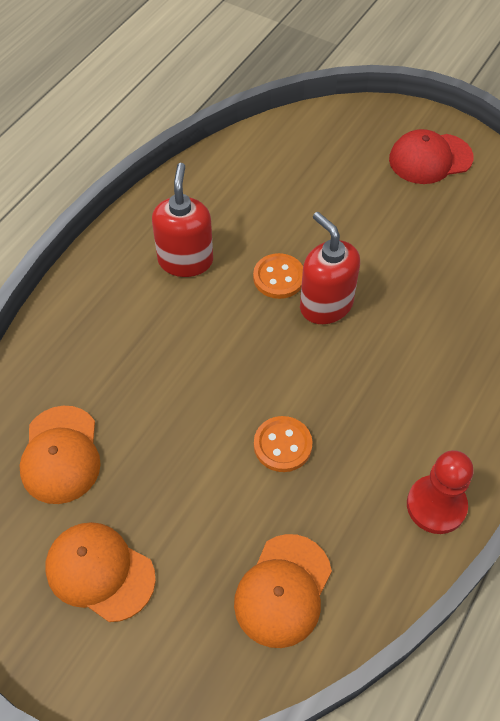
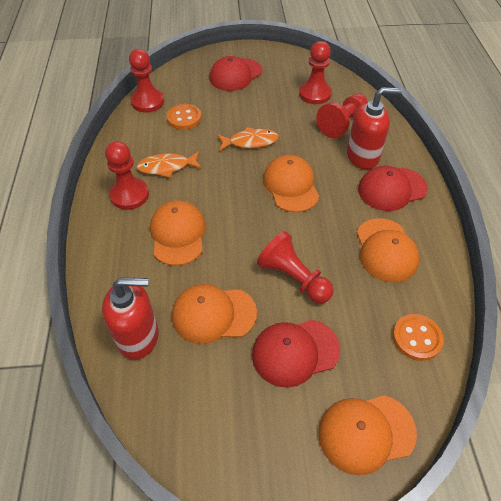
orange cap: [20,406,101,504] [45,522,156,622] [234,534,332,648] = 3 -> [150,200,206,266] [172,284,257,344] [263,155,319,212] [318,395,417,475] [357,218,419,282] = 5
orange fish: none = 0 -> [136,152,202,178] [217,127,279,151] = 2
red cap: [389,129,474,184] = 1 -> [209,56,263,91] [252,320,340,388] [358,166,428,211] = 3
red pawn: [407,450,474,534] = 1 -> [105,141,149,210] [129,49,164,113] [257,231,334,303] [299,41,332,104] [316,93,368,138] = 5

